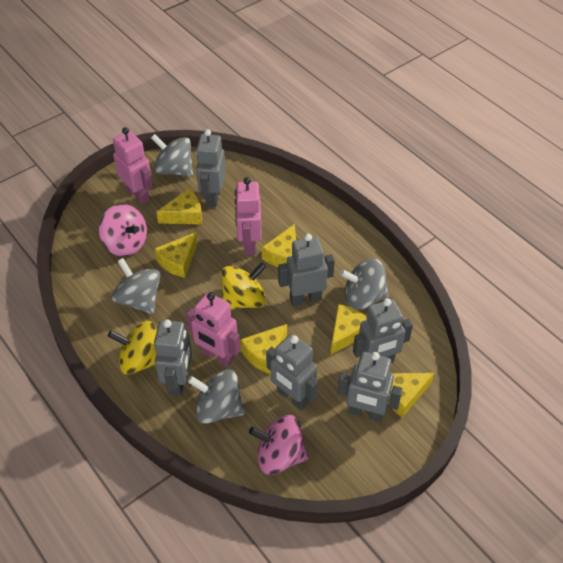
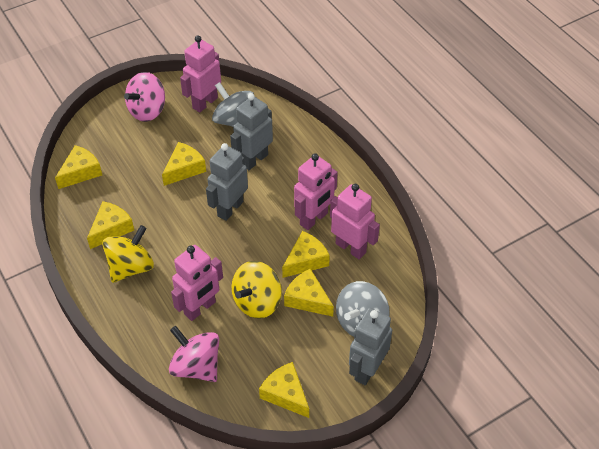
grey robot: [154,319,192,396] [196,129,226,207] [266,334,318,410] [278,234,335,306] [338,352,403,422] [353,298,413,362] = 6 -> [206,143,248,221] [230,93,273,170] [349,308,392,385] = 3
grey spinning top: [112,258,161,314] [151,134,193,177] [187,369,245,424] [340,259,389,310] = 4 -> [212,82,254,127] [336,281,390,337] = 2
pink robot: [113,127,153,205] [186,292,240,367] [235,177,262,255] = 3 -> [171,245,223,321] [180,36,221,113] [294,153,338,230] [330,184,380,259] = 4

